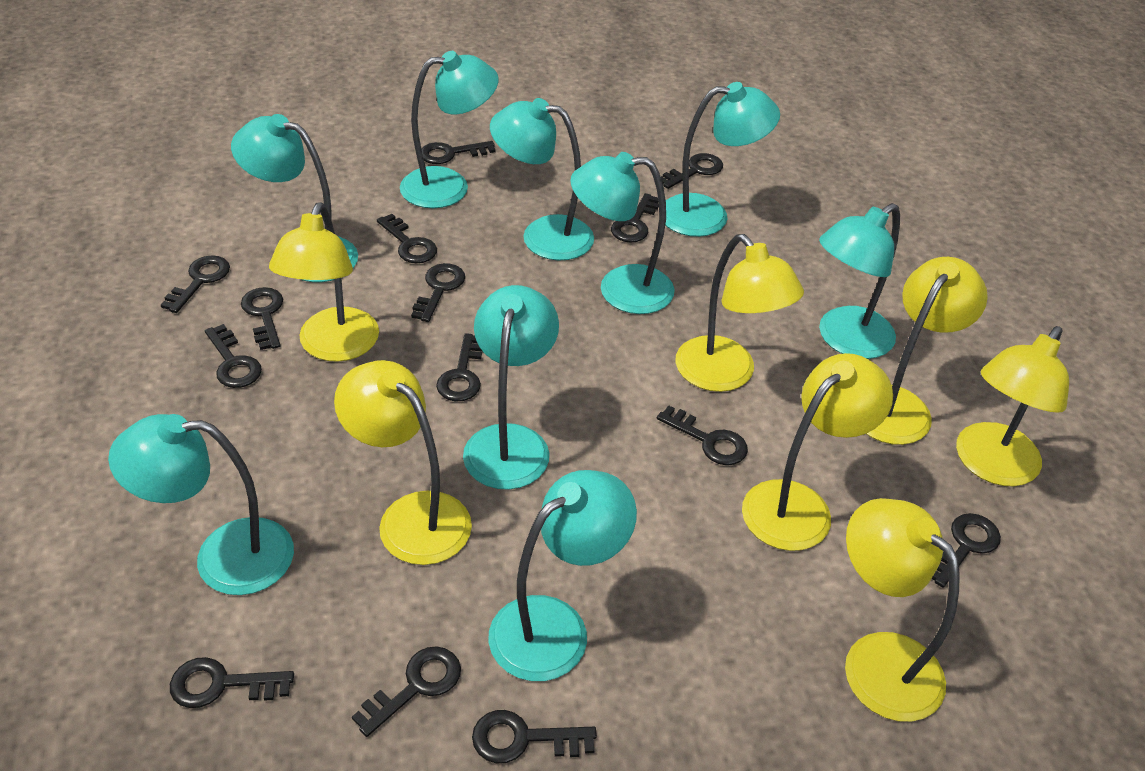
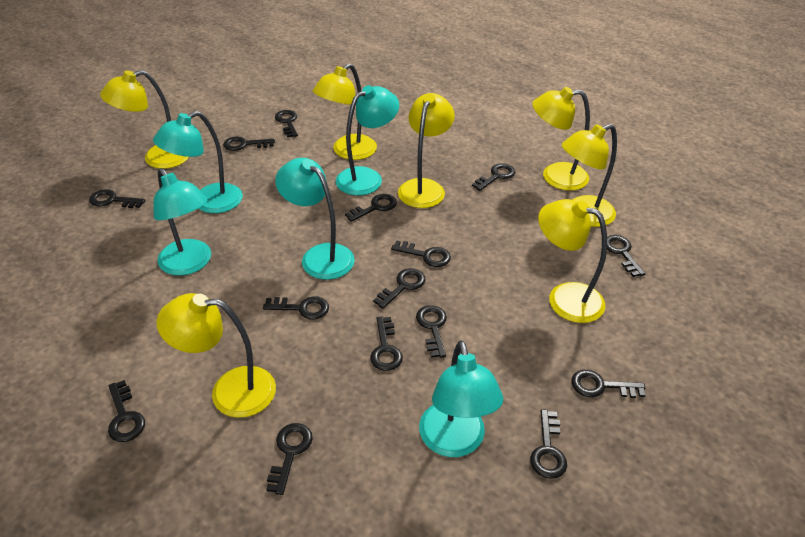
black key: [161,255,230,313] [170,657,294,708] [205,324,262,388] [241,287,283,350] [352,646,461,737] [377,214,437,264] [411,263,465,322] [421,141,496,164] [436,333,483,402] [472,710,597,763] [611,193,659,243] [657,406,748,465] [661,153,723,189] [932,513,1001,588] = 14 -> [89,189,145,208] [108,380,145,442] [223,136,275,151] [263,296,329,320] [266,423,313,495] [275,110,298,137] [345,194,397,222] [370,317,403,371] [373,268,425,309] [391,240,451,267] [416,305,447,358] [472,163,515,191] [530,409,567,479] [571,370,645,398] [607,235,646,277] = 15
turquoise lamp: [108,414,294,595] [231,114,358,282] [400,51,499,208] [463,285,559,490] [488,470,637,681] [490,98,594,261] [570,152,675,314] [665,82,780,237] [819,203,900,359] = 9 -> [153,111,243,213] [153,168,211,275] [275,158,355,280] [336,85,399,196] [419,340,503,457] = 5

